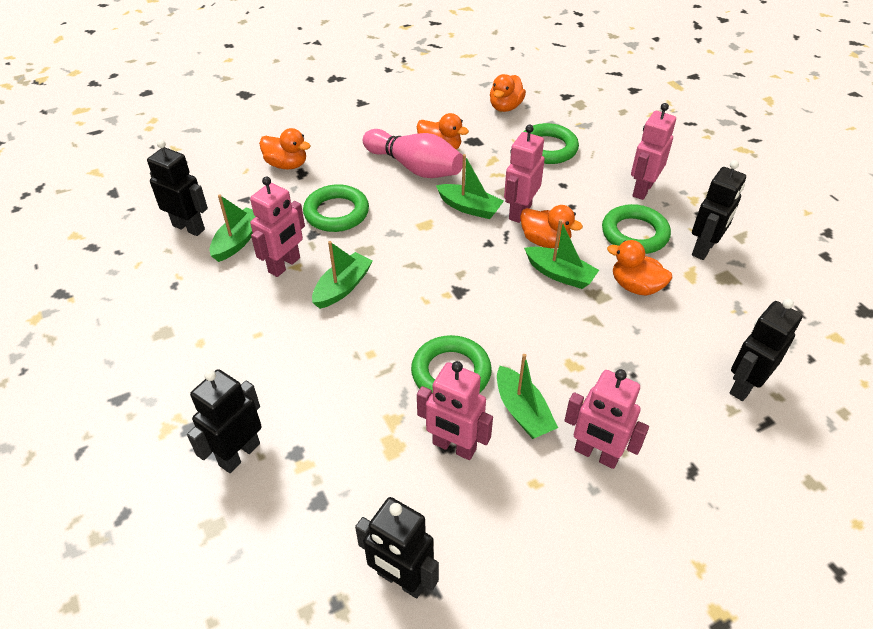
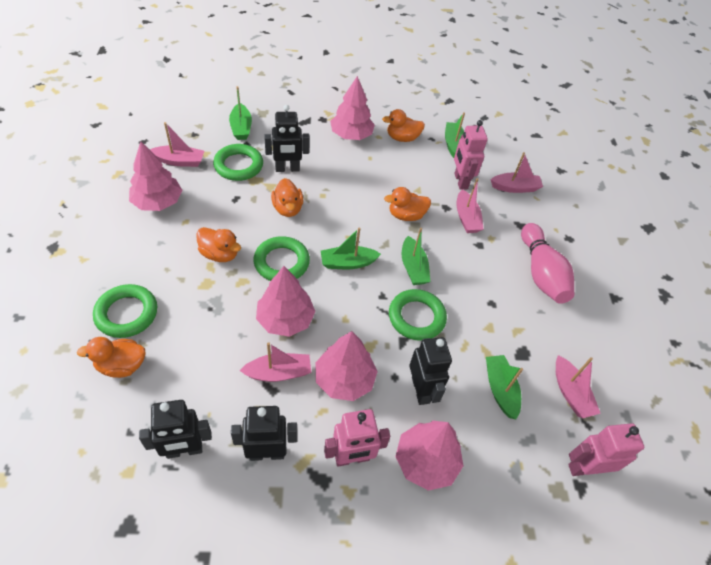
black robot: [147,140,208,236] [187,369,262,473] [355,497,439,599] [692,160,746,260] [730,299,803,401] = 5 -> [139,400,212,459] [231,406,297,461] [264,105,310,172] [410,337,452,405] = 4
pink boat: none = 0 -> [150,122,204,167] [239,342,311,382] [456,178,484,233] [490,152,543,193] [556,355,601,418] = 5
pink robot: [250,177,305,277] [417,361,493,460] [504,125,545,223] [564,369,649,469] [631,103,676,200] = 5 -> [324,409,390,467] [454,120,488,190] [568,423,644,476] = 3
pink tree: none = 0 -> [129,141,182,211] [256,266,316,337] [315,331,378,401] [330,76,375,140] [395,421,463,491] = 5

